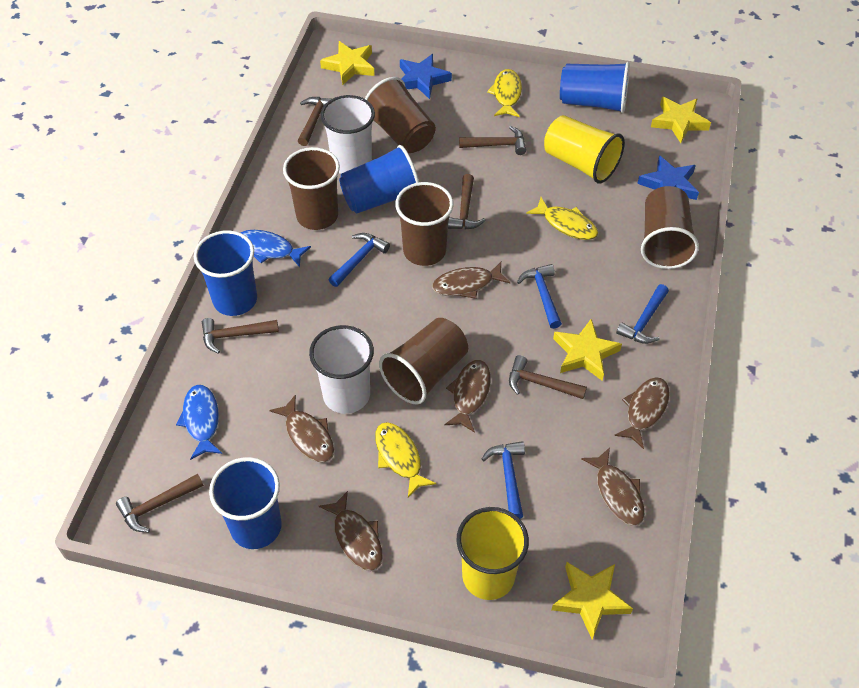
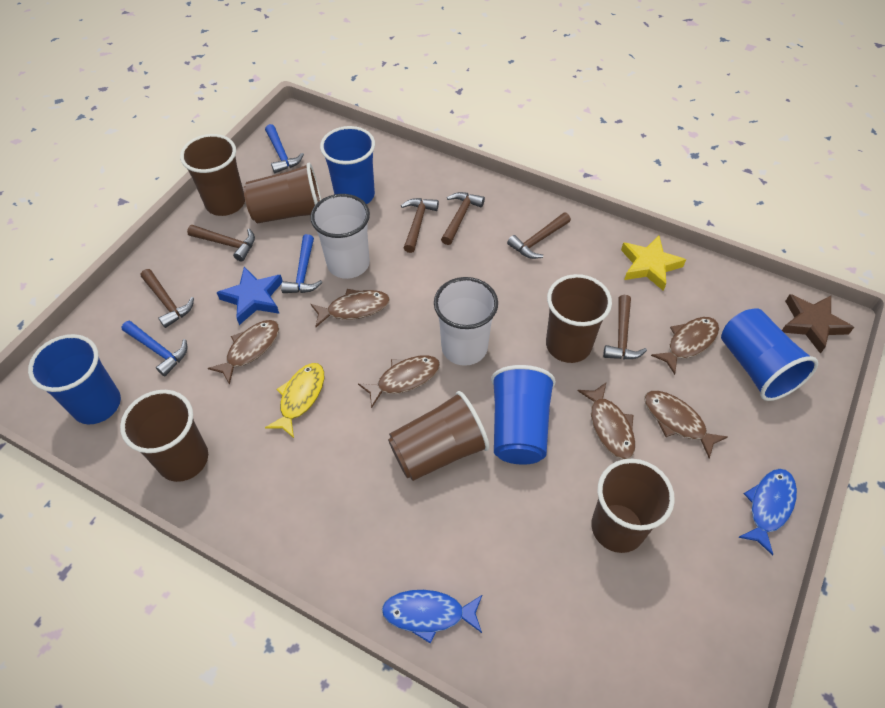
blue hammer: [328,233,390,287] [482,441,525,519] [517,264,562,329] [616,284,669,344] = 4 -> [122,321,188,376] [265,124,304,173] [281,234,323,293] = 3
blue star: [400,54,452,99] [637,155,699,200] = 2 -> [217,267,283,325] = 1
brown cup: [283,147,340,230] [365,77,436,153] [379,318,468,405] [395,182,454,266] [641,186,699,269] = 5 -> [120,390,208,482] [180,134,245,216] [244,162,321,223] [388,391,489,481] [546,274,612,363] [591,459,675,553] = 6
brown star: none = 0 -> [782,294,854,354] = 1
yellow cup: [456,507,529,600] [544,115,625,184] = 2 -> none = 0
yellow fish: [375,422,437,498] [487,69,522,117] [526,197,598,240] = 3 -> [265,363,324,438] = 1
yellow star: [320,41,375,85] [551,562,633,640] [553,319,622,381] [651,97,711,143] = 4 -> [621,236,686,291] = 1

